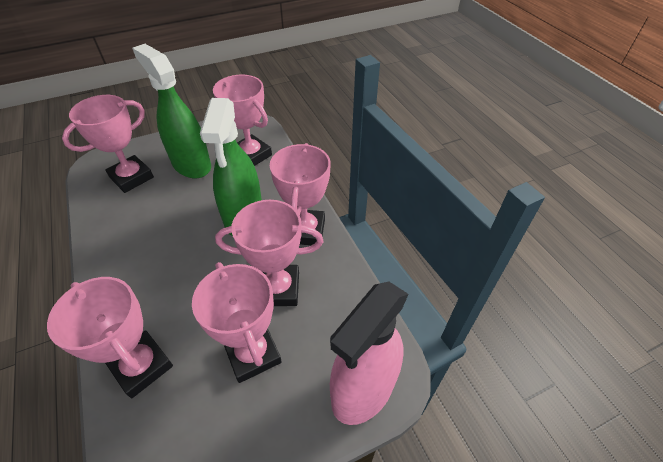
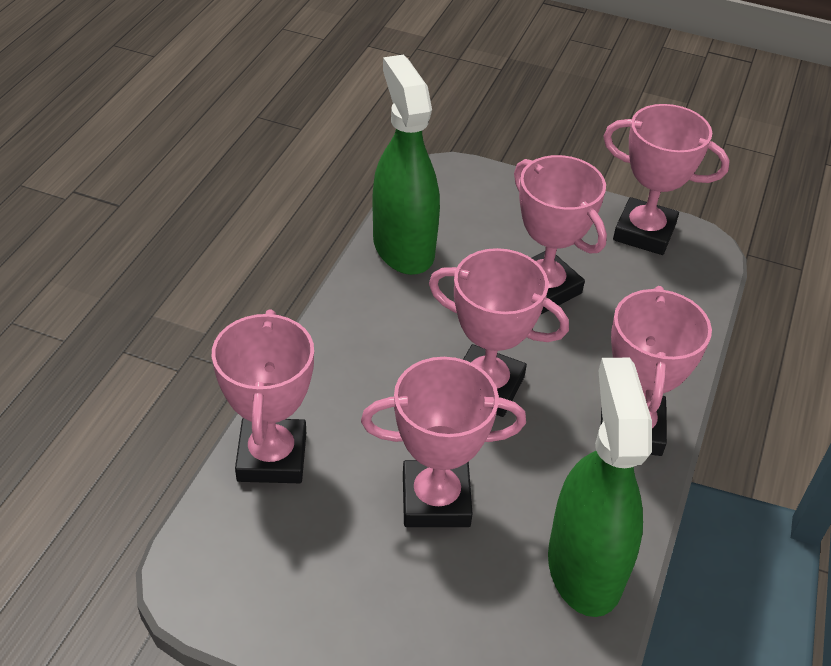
pink spray bottle: [330,282,409,425] = 1 -> none = 0

